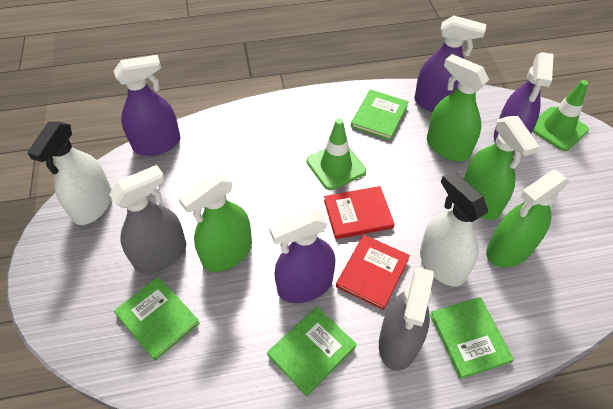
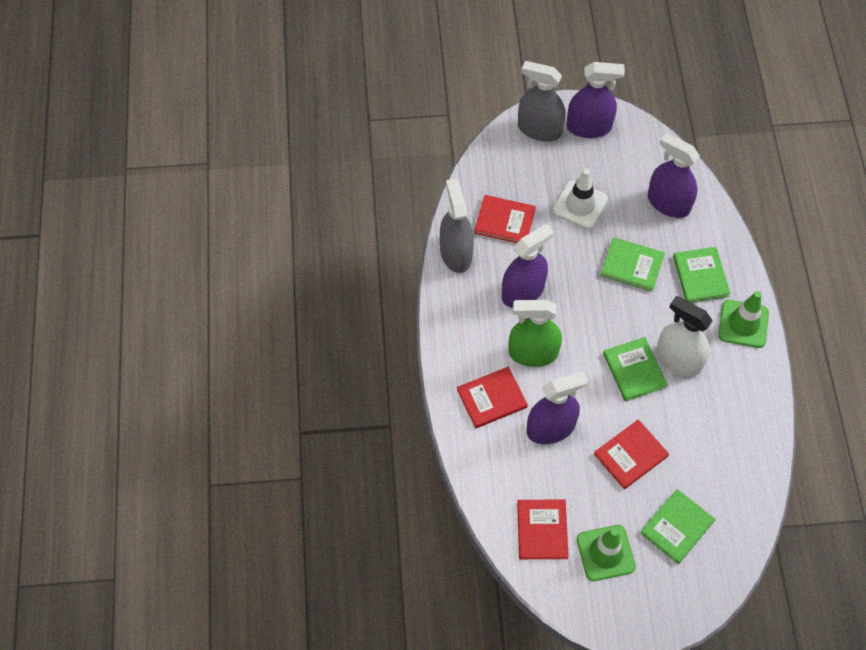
green spray bottle: [178,173,252,272] [427,54,489,161] [464,116,540,220] [486,170,570,267] = 4 -> [508,300,562,367] = 1
red book: [324,186,395,239] [336,235,410,310] = 2 -> [457,367,528,428] [474,195,536,243] [517,500,569,559] [594,419,669,489] = 4
white spray bottle: [27,121,112,225] [420,171,488,287] = 2 -> [656,296,712,377] = 1
white traffic cone: none = 0 -> [553,169,608,229] = 1

